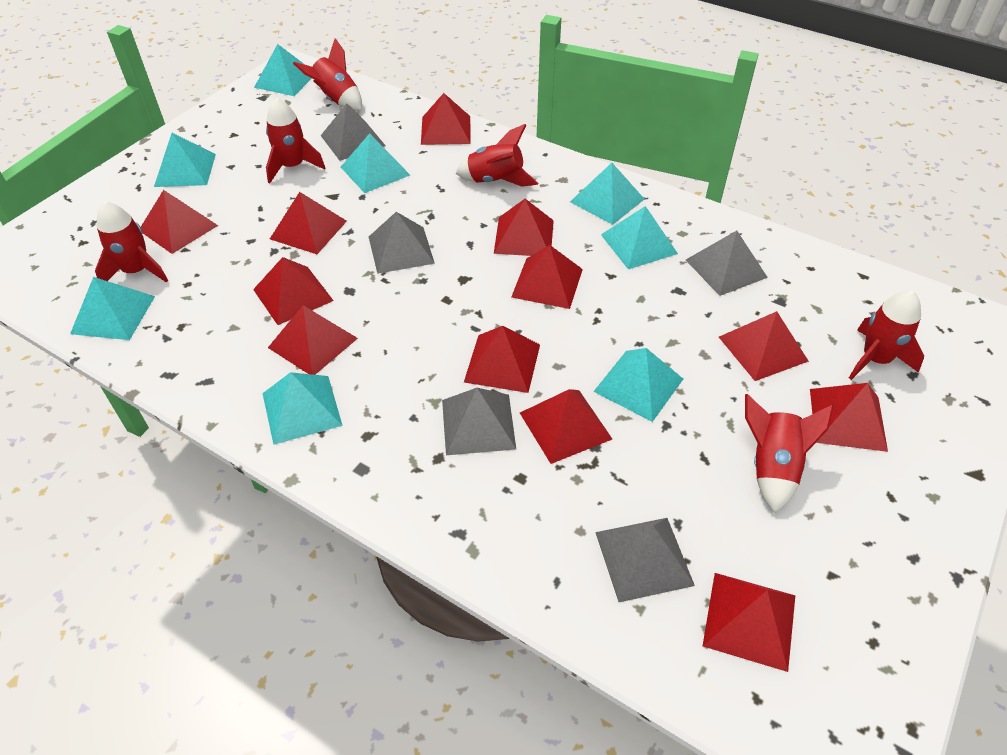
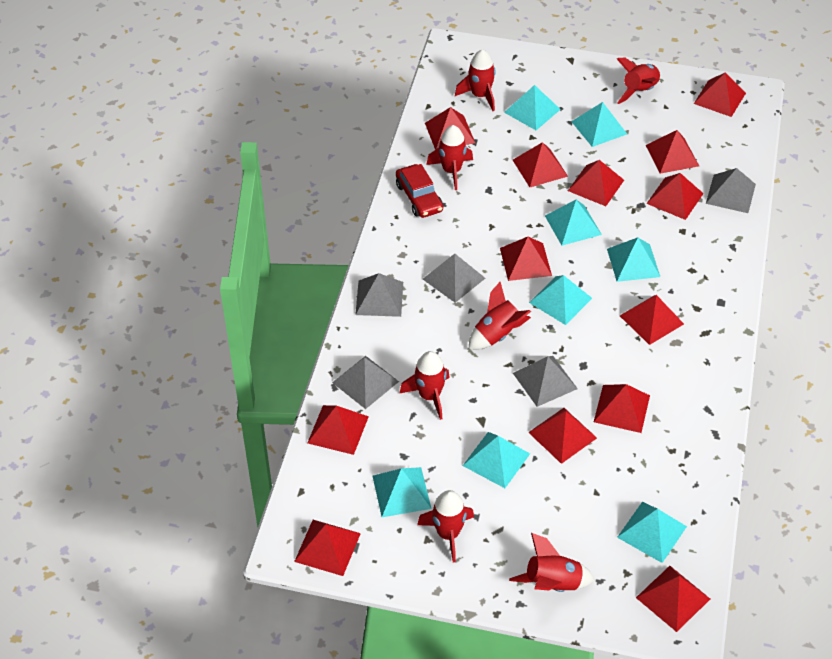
red car: none = 0 -> [396,164,443,218] = 1
red pyramid: [141,190,218,254] [253,257,334,325] [268,305,358,375] [270,192,347,254] [421,93,471,145] [464,326,540,393] [494,199,554,256] [511,245,583,309] [520,389,612,464] [703,573,795,672] [719,311,809,381] [810,383,888,452] = 12 -> [294,520,361,576] [307,405,369,455] [425,107,475,150] [500,237,552,281] [513,142,568,187] [528,408,597,464] [568,160,624,206] [594,384,650,433] [620,295,684,345] [636,566,710,632] [646,130,699,174] [646,173,704,220] [694,72,746,117] = 13
red rocket: [95,201,168,283] [266,98,325,183] [293,38,362,111] [456,124,538,187] [745,394,834,513] [849,290,924,380] = 6 -> [399,351,450,420] [417,490,474,563] [426,125,473,190] [455,49,495,111] [469,282,531,350] [509,533,594,592] [617,58,661,104] = 7

